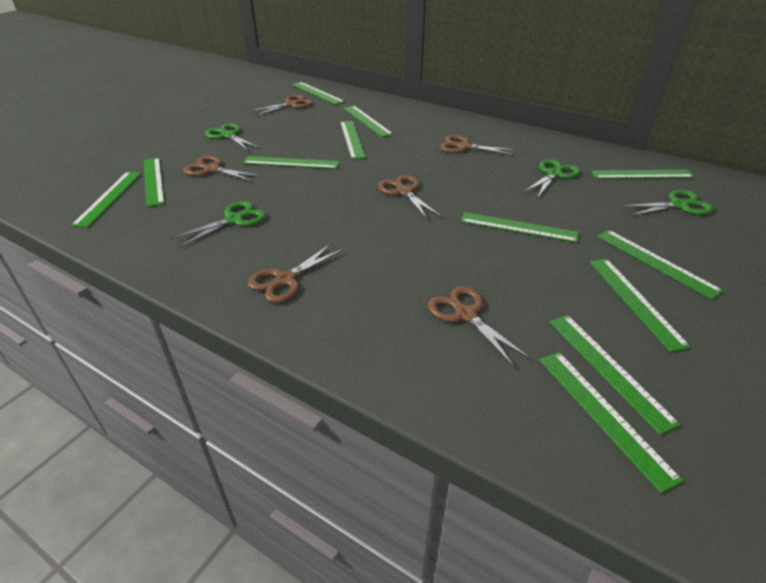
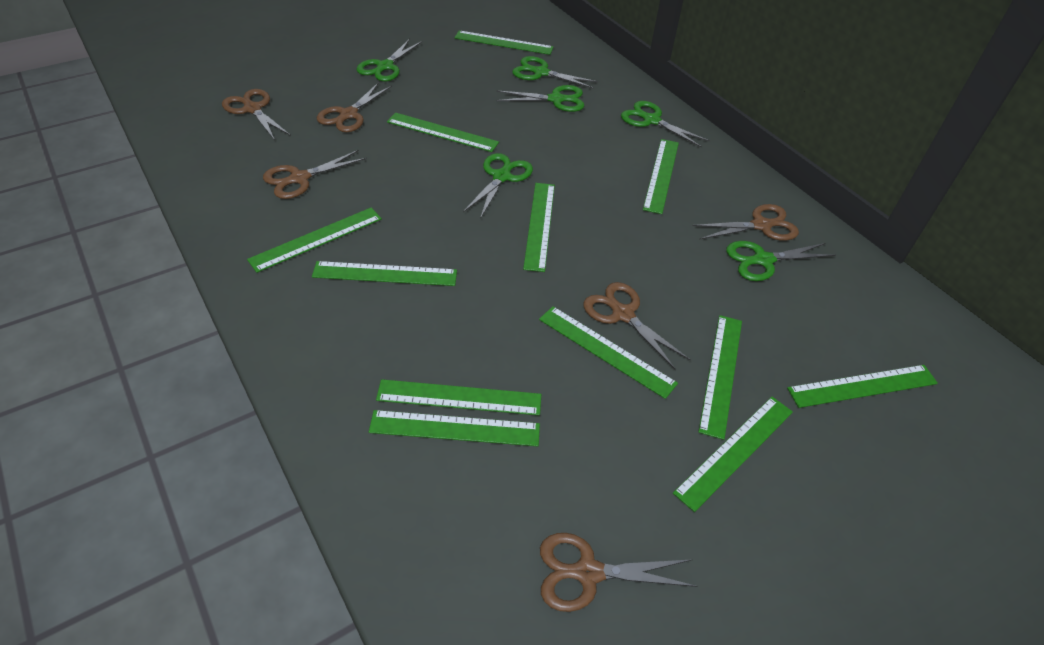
green scissors: [171,201,266,248] [205,123,260,151] [523,159,580,197] [621,190,714,216] = 4 -> [356,39,422,81] [463,153,533,219] [496,85,584,112] [512,56,598,89] [621,101,710,148] [726,241,836,281] = 6

